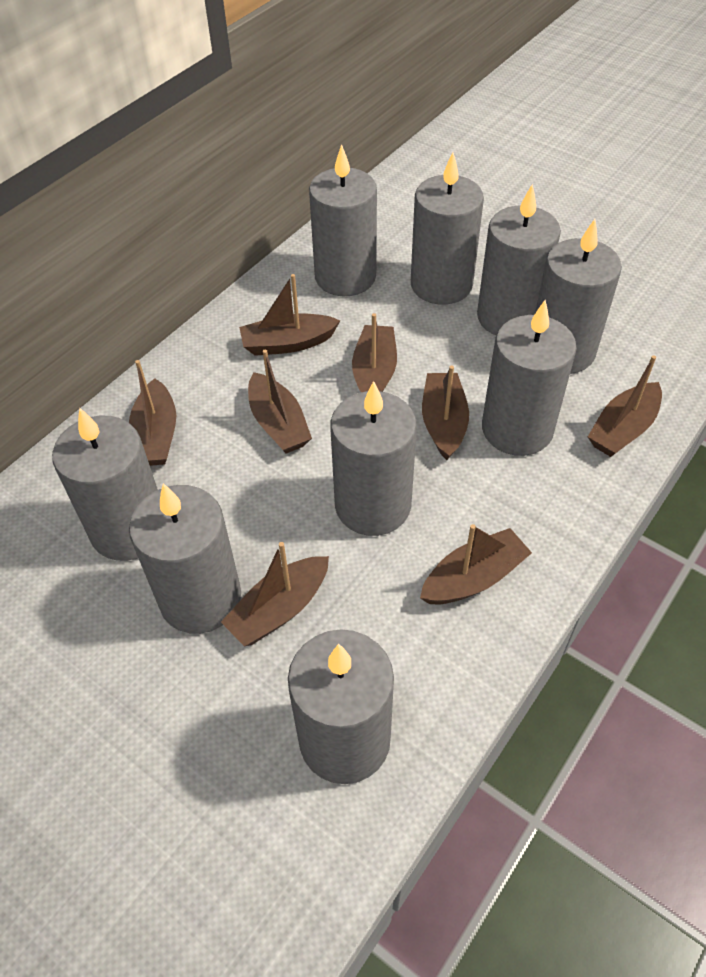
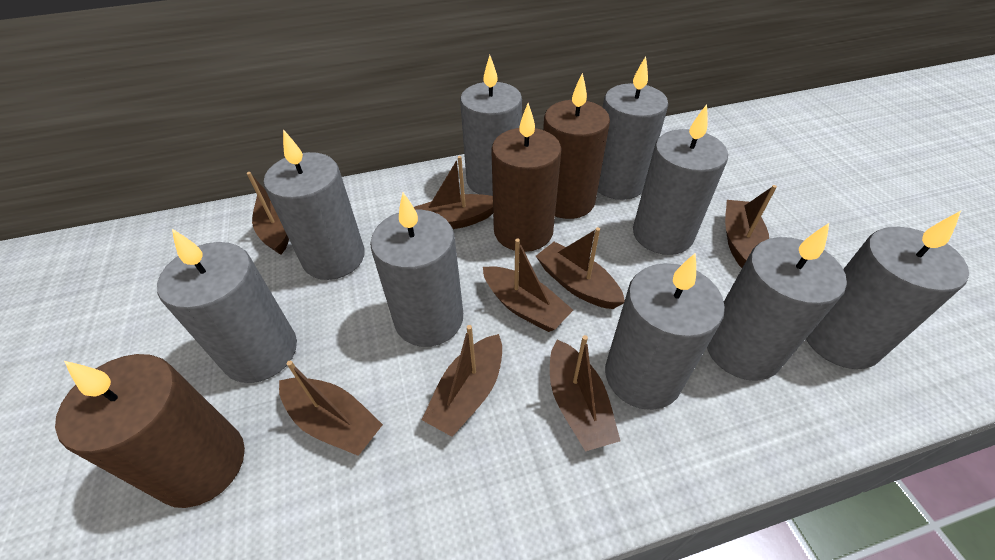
brown candle: none = 0 -> [55,354,245,508] [491,103,562,252] [543,73,610,219] = 3

